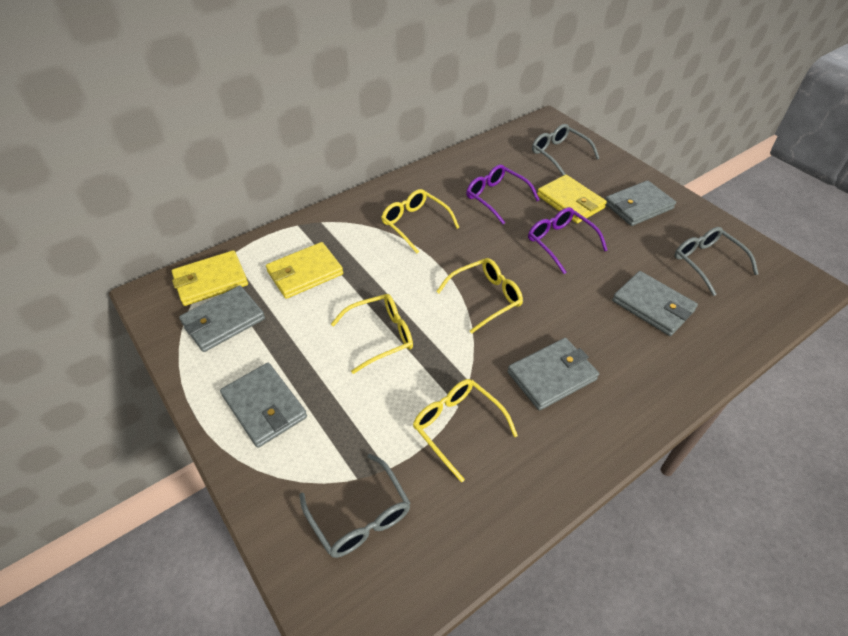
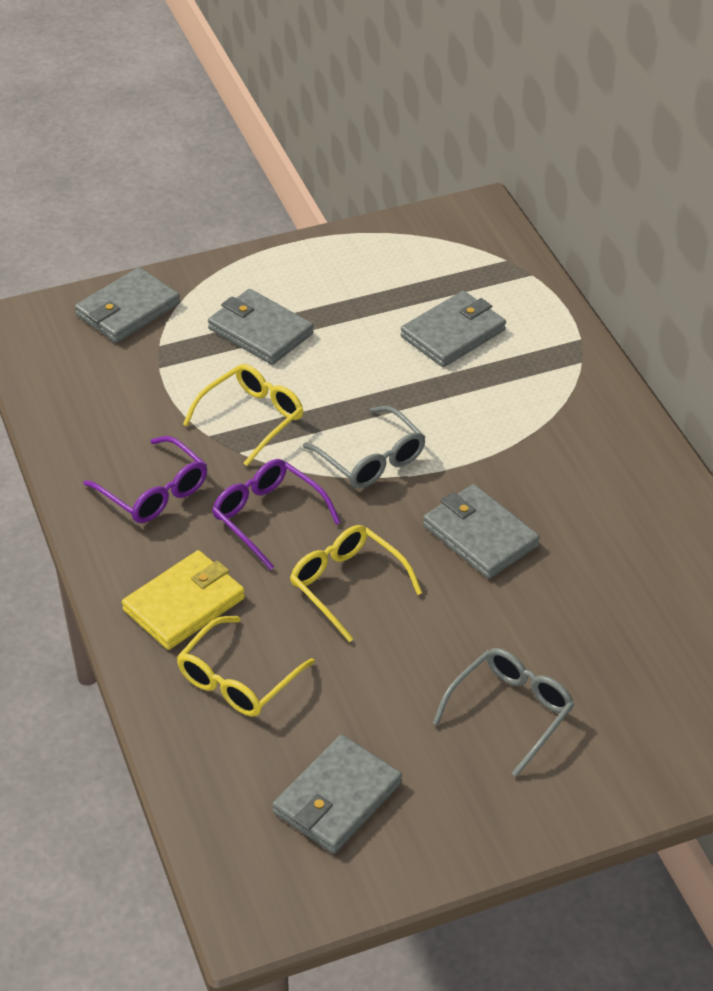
grey glasses: [300,454,410,558] [532,124,600,175] [675,227,759,296] = 3 -> [303,406,426,489] [433,648,575,777] = 2
yellow glasses: [331,294,413,374] [381,189,459,253] [413,379,518,482] [436,258,523,334] = 4 -> [177,616,315,716] [183,364,303,466] [290,525,422,642] = 3
yellow wallet: [172,250,248,306] [266,242,343,299] [537,175,607,223] = 3 -> [122,550,245,650] = 1

